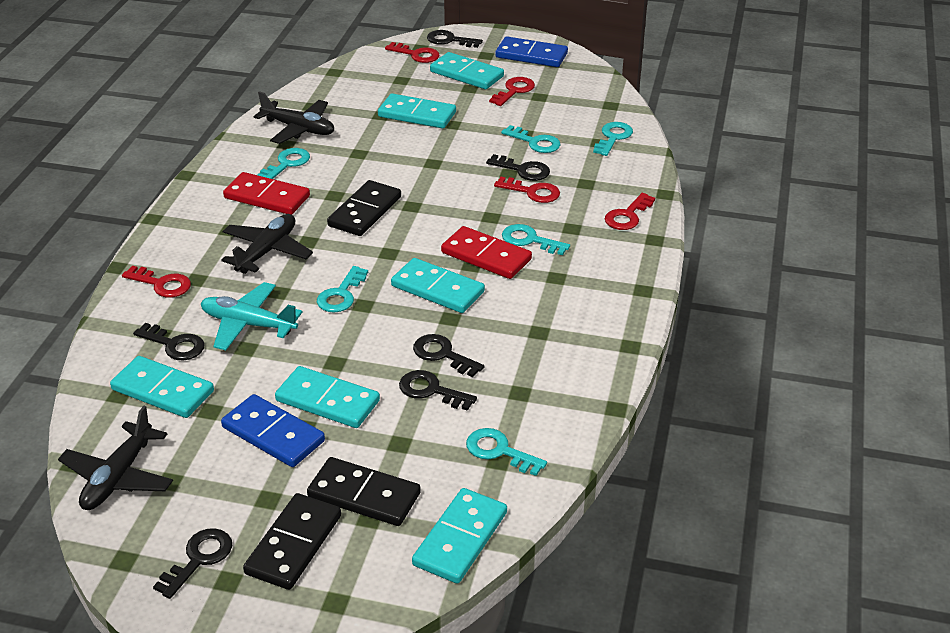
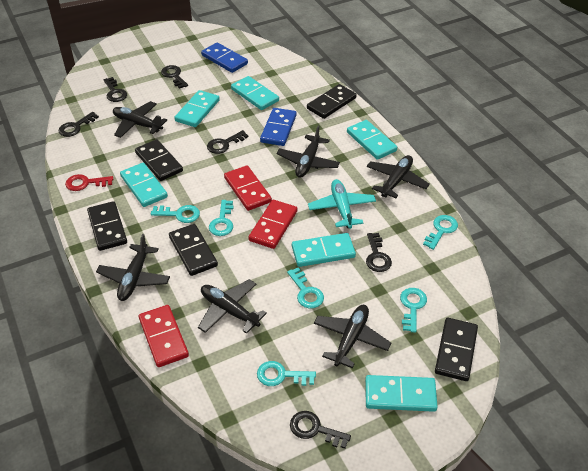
black domino: [243,493,341,590] [307,457,421,526] [327,180,401,236] = 3 -> [87,201,127,251] [135,139,183,181] [169,224,218,276] [307,84,357,119] [435,318,478,381] = 5
black plane: [58,406,173,510] [221,214,313,274] [254,91,334,144] = 3 -> [96,234,170,301] [113,101,167,138] [198,279,267,334] [277,125,340,178] [314,305,391,368] [367,155,430,198] = 6
red domino: [223,172,310,215] [441,226,532,279] = 2 -> [139,305,189,367] [224,166,272,211] [249,200,297,249] = 3
red key: [122,266,191,298] [385,42,440,63] [489,77,535,106] [494,176,560,203] [605,193,655,230] = 5 -> [65,174,113,191] = 1

